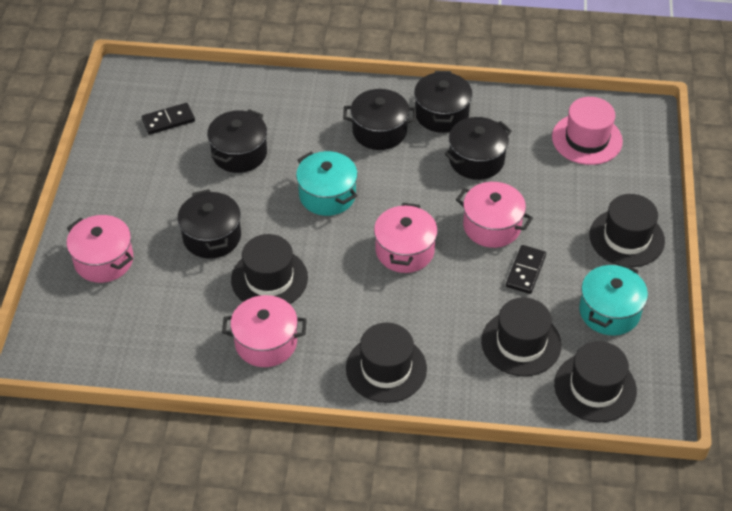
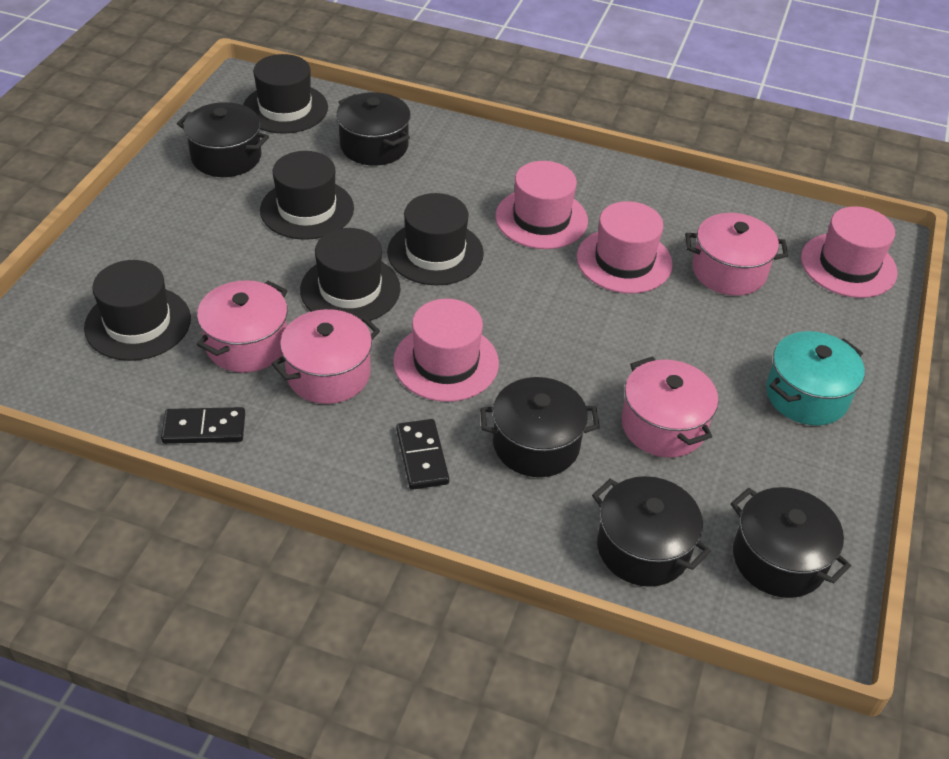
pink hat: [552,97,623,165] = 1 -> [393,299,499,402] [495,161,588,249] [577,201,673,293] [801,206,898,298] = 4
turquoise pot: [296,151,358,216] [579,263,648,335] = 2 -> [766,331,865,426] = 1

